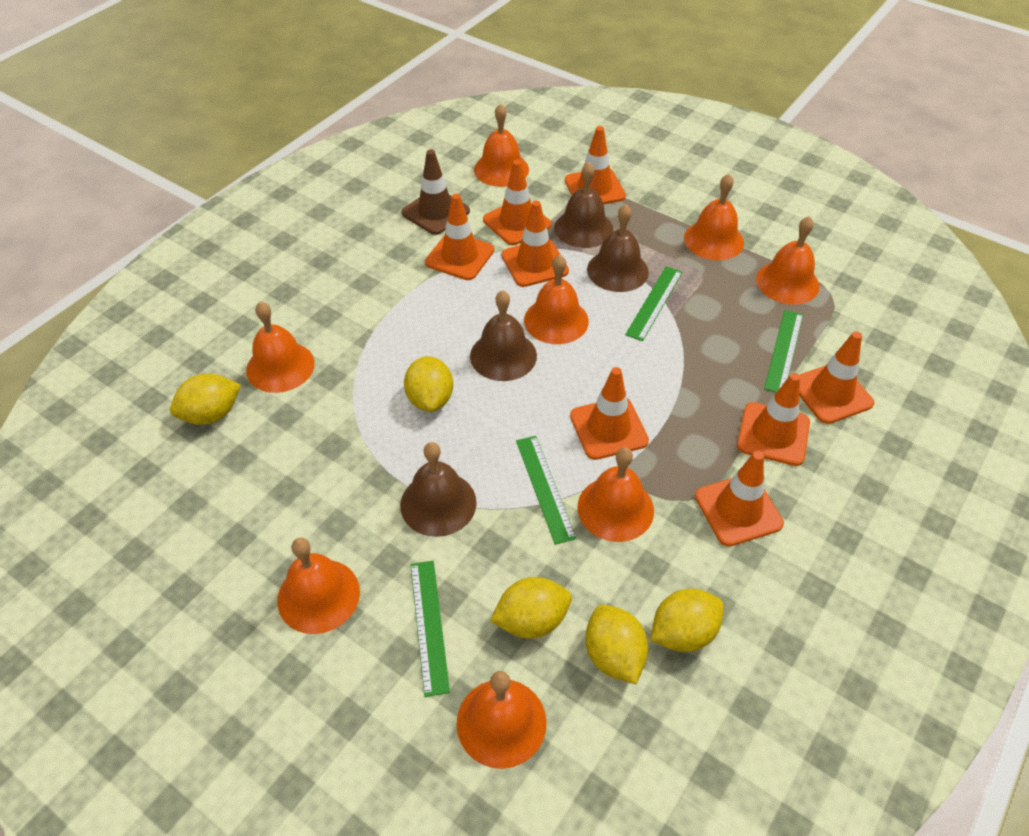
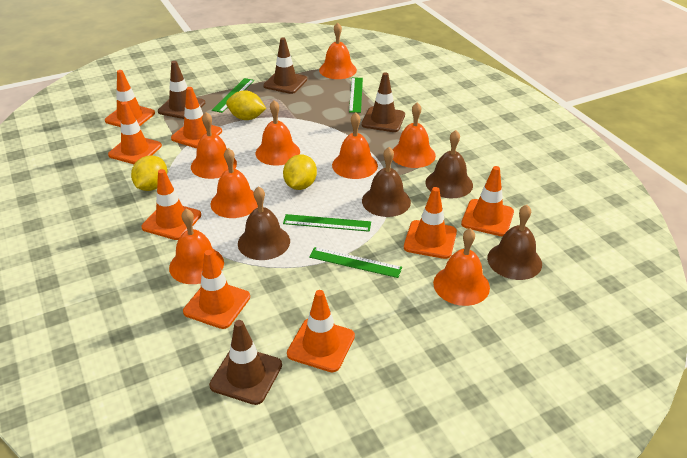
brown traffic cone: [401,149,470,235] = 1 -> [158,61,205,119] [209,320,282,405] [263,38,307,94] [361,72,405,132] = 4
yellow lemon: [170,374,241,425] [404,356,453,412] [490,577,572,639] [585,605,648,684] [650,589,724,652] = 5 -> [131,155,167,191] [226,90,266,120] [283,154,317,190] = 3

